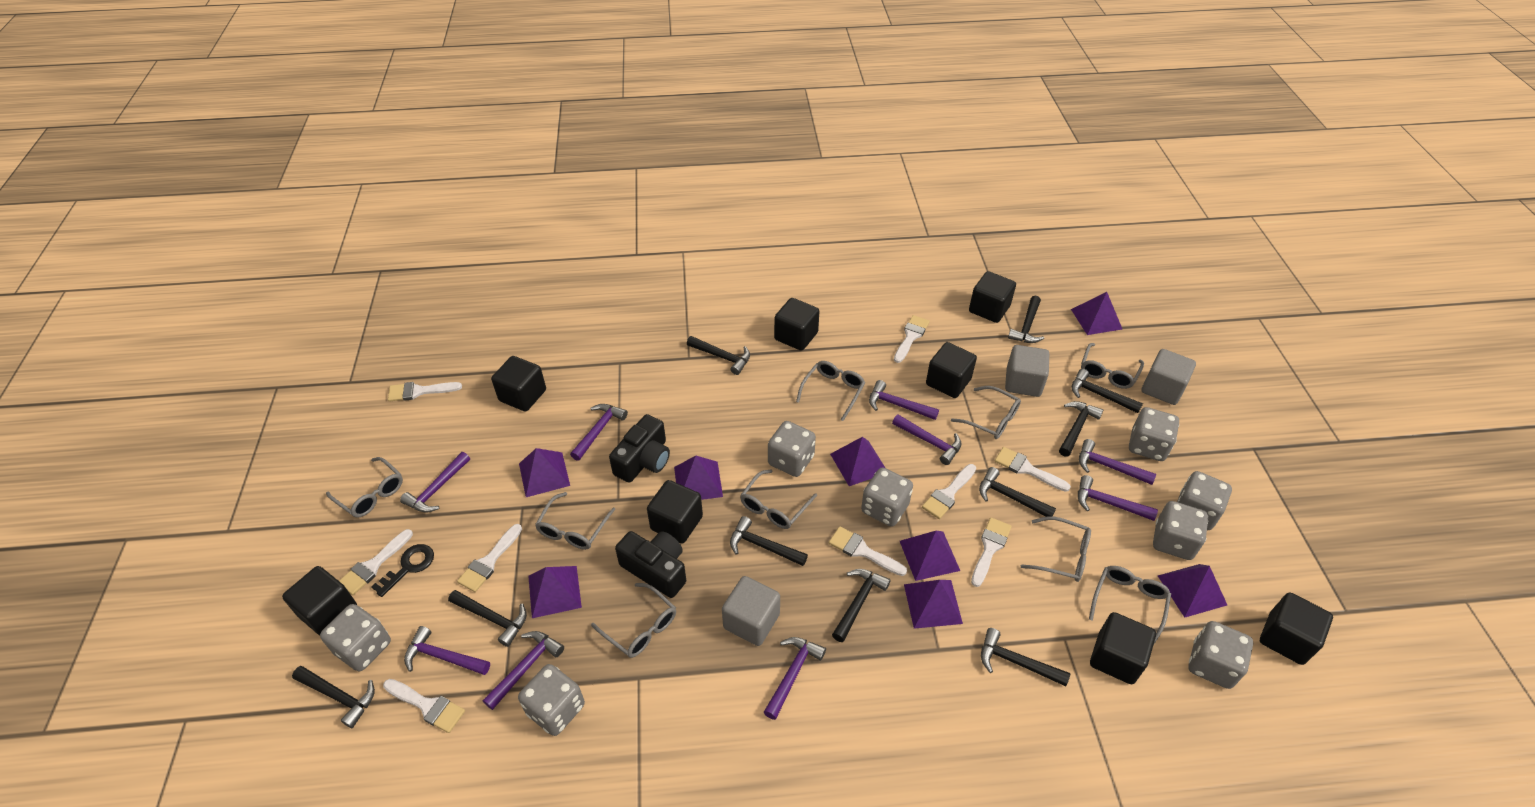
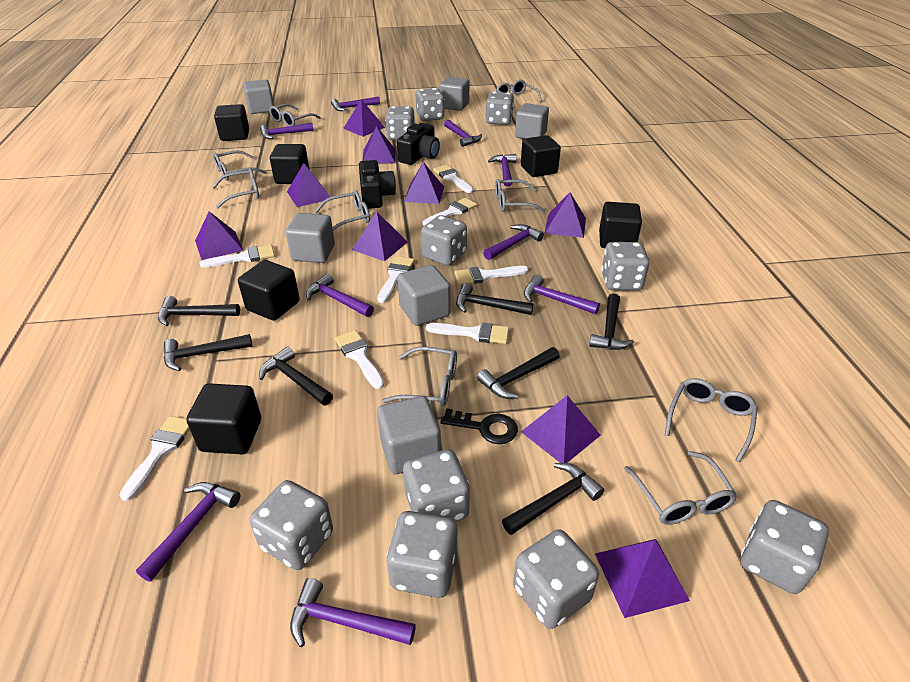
black cube: [282,566,357,635] [491,356,546,411] [647,480,703,544] [774,298,819,351] [926,342,977,398] [969,271,1016,323] [1090,612,1156,684] [1260,592,1333,665] = 8 -> [186,383,261,454] [214,104,249,141] [238,260,300,321] [270,144,309,184] [521,135,561,177] [599,202,642,248] = 6
black hammer: [292,666,375,728] [448,590,527,647] [687,336,750,375] [730,516,808,566] [832,569,891,642] [979,467,1056,517] [981,628,1070,686] [1008,296,1044,343] [1059,401,1104,457] [1072,369,1143,413] = 10 -> [158,296,240,326] [164,334,252,371] [259,347,333,406] [456,283,533,315] [477,347,560,399] [502,463,604,535] [589,293,634,350] = 7
grey cube: [722,576,780,646] [1005,345,1049,397] [1142,349,1196,405] = 3 -> [243,80,274,114] [286,213,335,263] [377,396,441,474] [397,265,450,326] [439,77,470,111] [515,103,549,139] = 6
grey dice: [320,604,391,671] [518,664,585,736] [768,421,816,477] [861,467,913,527] [1129,407,1179,461] [1153,501,1208,560] [1177,471,1232,530] [1188,621,1253,689] = 8 -> [250,480,333,570] [385,106,415,140] [386,511,457,598] [403,449,470,522] [416,88,445,121] [421,215,467,266] [486,92,514,125] [513,529,599,629] [601,242,649,290] [741,500,829,594] = 10
purple pyramid: [519,448,570,497] [528,566,582,618] [674,456,723,500] [830,437,885,486] [900,531,960,581] [904,580,963,629] [1071,292,1122,335] [1158,564,1227,618] = 8 -> [195,211,243,260] [287,163,330,207] [343,99,385,137] [352,212,407,261] [363,126,395,163] [404,162,444,204] [521,395,601,463] [545,193,586,238] [595,539,690,618] = 9
white brush: [339,529,413,595] [383,679,465,733] [388,382,462,402] [457,524,522,592] [829,526,907,576] [894,315,930,363] [922,464,976,519] [971,517,1012,587] [995,447,1071,492] = 9 -> [119,416,190,501] [200,244,275,268] [335,330,384,389] [377,256,415,303] [423,198,477,226] [426,323,509,344] [433,165,473,193] [454,266,528,285] = 8

